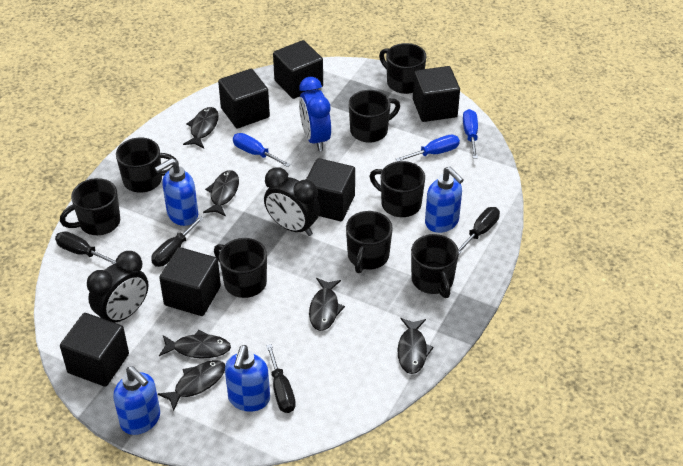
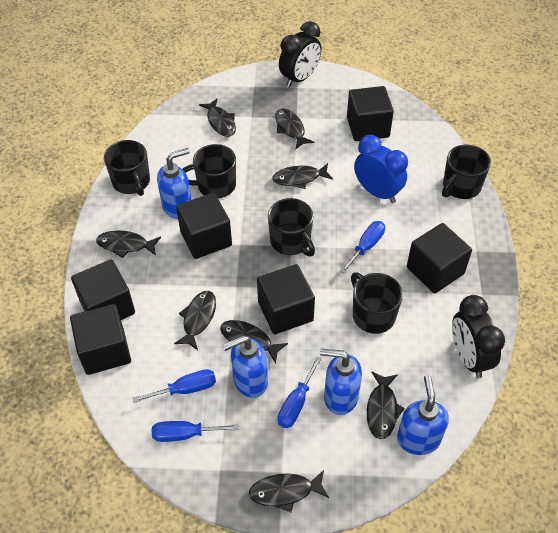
black fish: [158,360,225,411] [159,330,231,358] [183,107,219,148] [203,170,239,216] [309,278,345,331] [397,318,434,374] = 6 -> [96,231,161,258] [174,291,216,350] [199,99,236,137] [220,320,288,364] [249,470,329,512] [272,163,333,189] [275,108,315,149] [367,371,405,439] = 8
black mug: [60,178,120,235] [116,138,177,193] [214,238,267,298] [346,211,393,273] [349,90,400,143] [370,161,425,217] [379,43,426,94] [411,234,459,298] = 8 -> [104,140,150,196] [183,144,236,198] [268,198,315,256] [351,272,403,334] [442,145,491,199] = 5
black screwdriver: [55,231,116,264] [151,216,204,267] [266,344,296,413] [458,207,500,254] = 4 -> none = 0
blue screwdriver: [233,133,291,167] [396,135,460,162] [463,109,478,159] = 3 -> [133,369,216,403] [152,421,239,442] [278,356,322,428] [340,221,385,273] = 4

